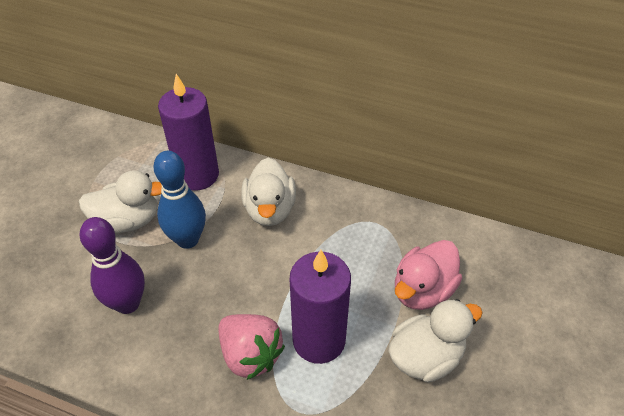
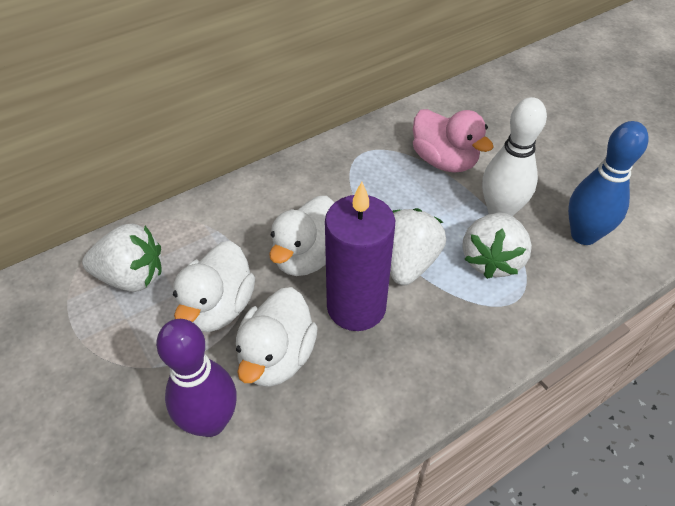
pink strawberry: [218,314,285,380] = 1 -> none = 0
purple candle: [158,74,219,190] [290,250,351,364] = 2 -> [325,182,395,331] = 1
white bowling pin: none = 0 -> [482,97,547,216] = 1
white strawberry: none = 0 -> [82,224,162,292] [390,208,446,285] [462,213,532,279] = 3

